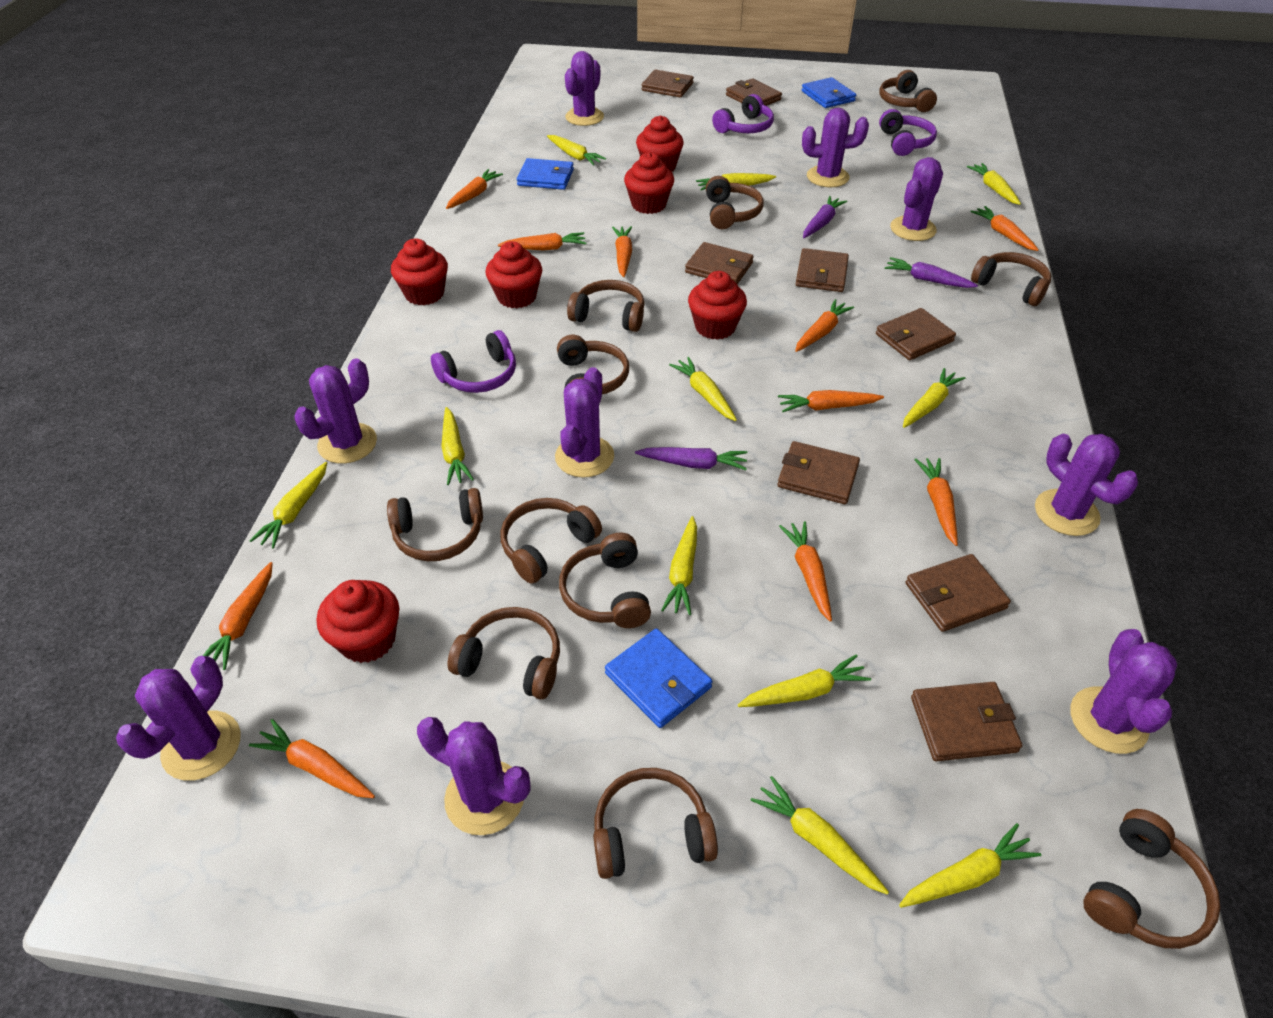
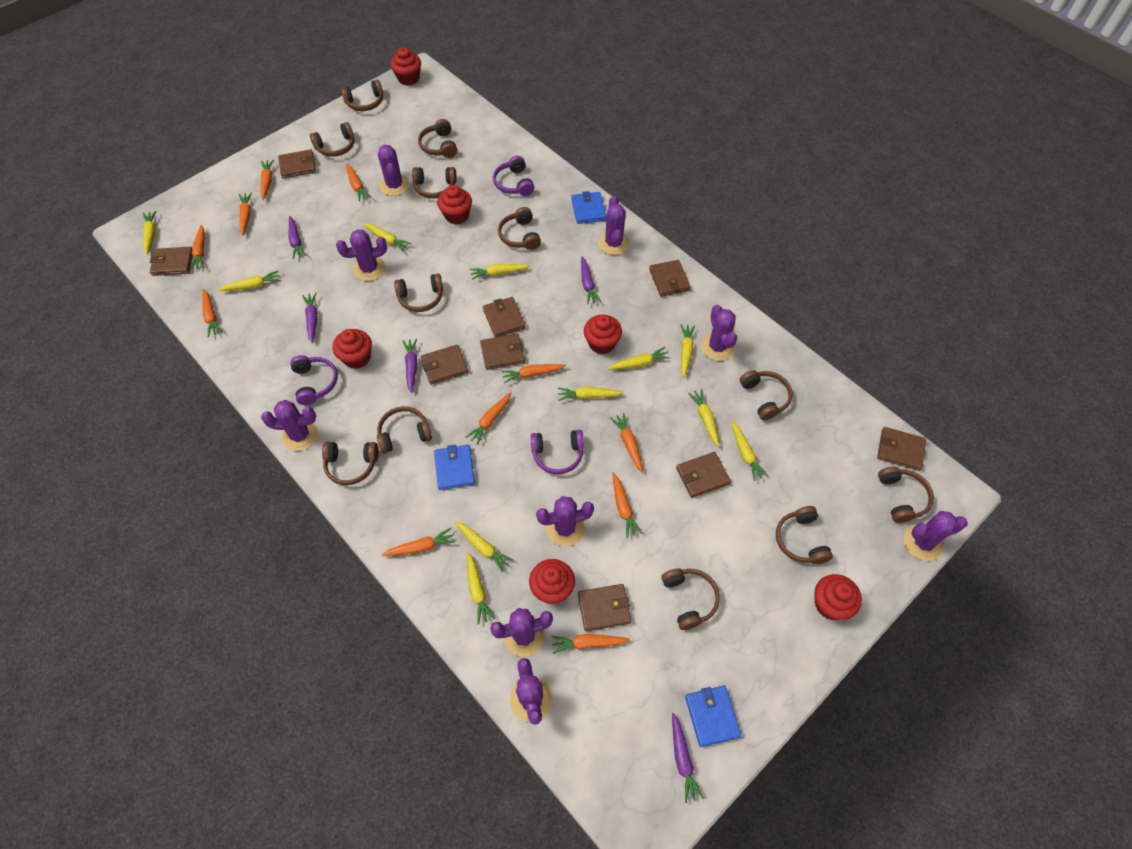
brown headphones: [387,488,483,561] [448,607,560,700] [500,498,602,584] [557,335,629,394] [559,532,651,628] [567,280,645,332] [593,768,718,879] [706,176,764,229] [879,70,937,112] [971,252,1051,306] [1083,809,1220,949] = 11 -> [310,122,355,157] [322,442,379,485] [341,80,383,111] [377,406,432,454] [394,274,443,312] [412,167,457,198] [418,119,457,158] [498,207,541,250] [661,569,720,630] [740,370,793,421] [776,506,833,564] [878,467,934,523] = 12
brown wallet: [642,69,694,97] [685,242,754,284] [726,78,782,106] [777,441,860,504] [796,248,849,292] [876,308,956,360] [906,554,1011,632] [911,682,1022,761] = 8 -> [150,247,193,276] [278,149,316,179] [421,344,468,385] [480,334,525,370] [483,297,526,337] [578,584,631,631] [649,260,691,297] [676,452,731,498] [877,427,926,471] = 9
orange carrot: [203,562,273,670] [249,719,375,798] [446,169,503,209] [498,232,586,250] [612,226,632,277] [778,390,884,412] [779,521,832,622] [795,299,854,352] [914,458,958,546] [970,206,1039,251] = 10 -> [190,225,205,270] [202,289,223,337] [239,192,252,236] [261,160,274,200] [346,163,371,202] [381,528,455,556] [466,392,511,445] [501,364,566,383] [551,634,630,654] [610,413,643,472] [612,473,643,538] = 11
purple carrot: [635,447,747,470] [803,196,847,238] [885,257,978,288] = 3 -> [289,216,307,260] [302,293,317,343] [402,338,417,393] [581,257,601,304] [672,713,704,803] = 5

